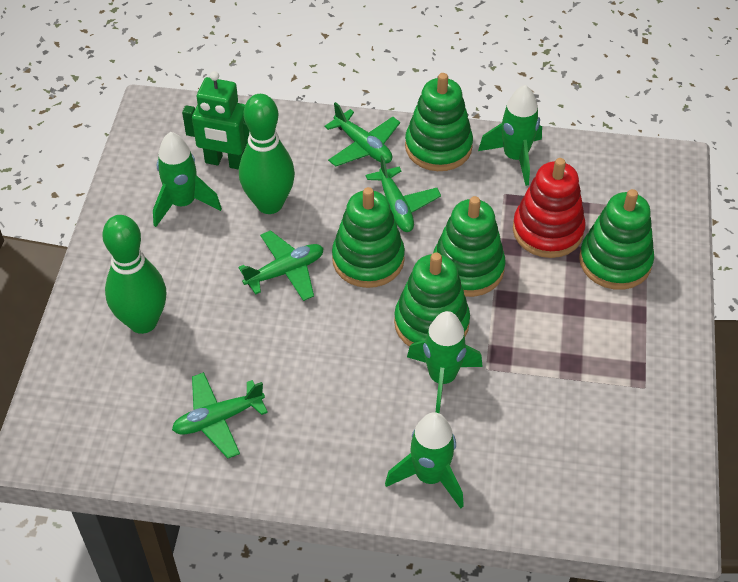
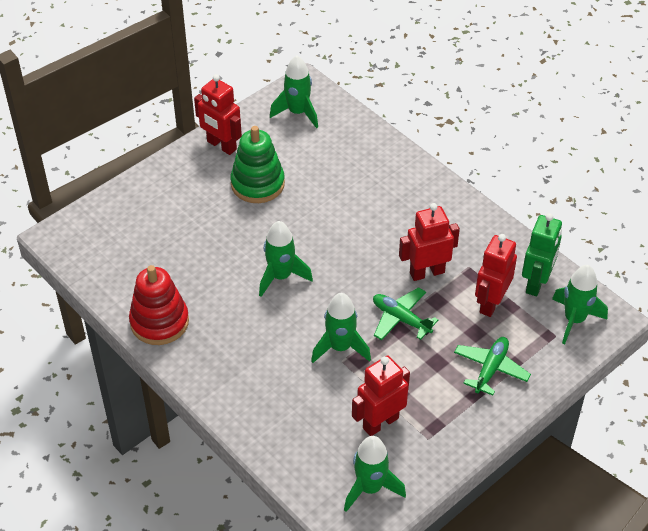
green bowling pin: [102,215,166,334] [239,94,295,214] = 2 -> none = 0
green plane: [172,372,268,458] [238,230,323,301] [324,102,400,167] [366,155,441,232] = 4 -> [373,287,438,341] [454,337,531,396] = 2
green rocket: [153,132,222,227] [385,412,464,509] [407,311,483,413] [478,85,542,186] = 4 -> [259,221,313,297] [270,55,318,128] [311,293,371,363] [344,436,406,512] [552,265,608,344] = 5
green stacking toy: [332,187,405,288] [394,252,470,347] [405,73,473,171] [433,196,505,297] [579,189,654,290] = 5 -> [230,126,285,203] = 1
red robot: none = 0 -> [194,74,242,155] [352,356,410,436] [399,203,460,281] [475,234,517,317] = 4

